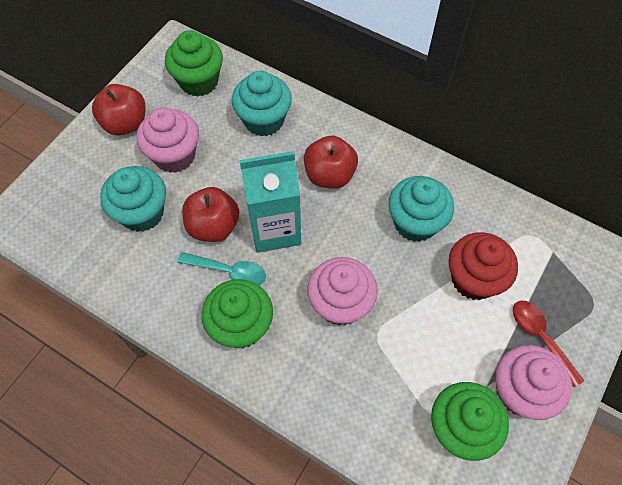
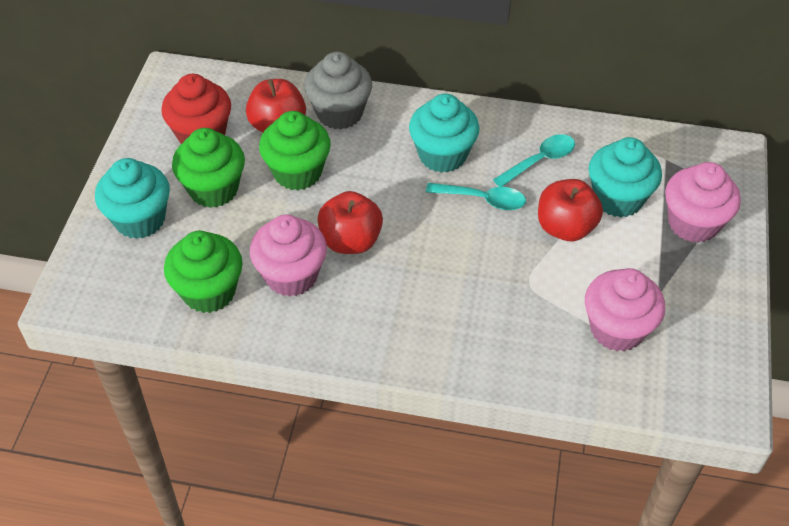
grey cupcake: none = 0 -> [304,51,372,130] = 1
red spoon: [513,301,584,388] = 1 -> none = 0
turquoise carton: [239,151,301,253] = 1 -> none = 0
turquoise spoon: [177,252,266,286] = 1 -> [426,183,526,210] [493,134,575,187] = 2

